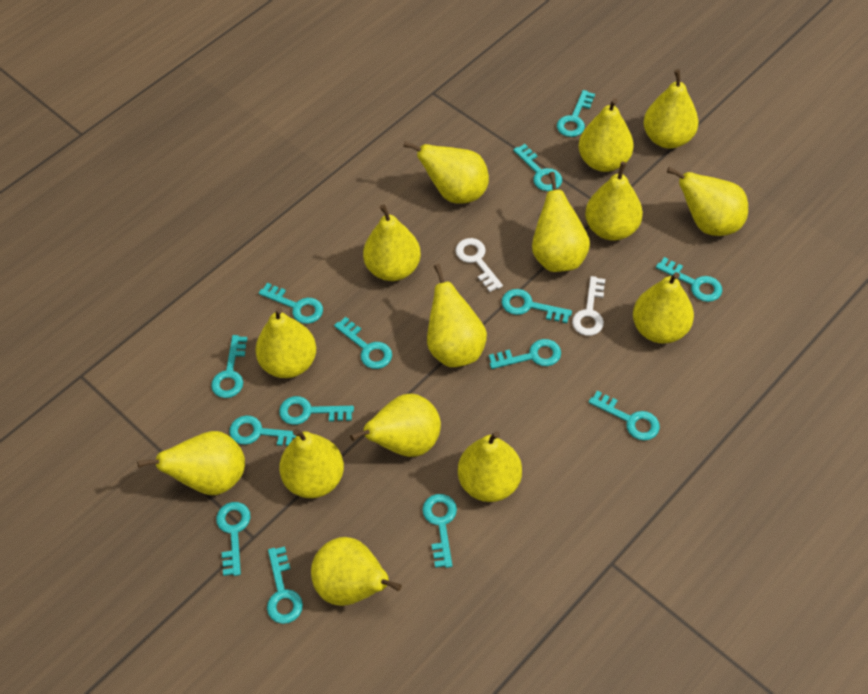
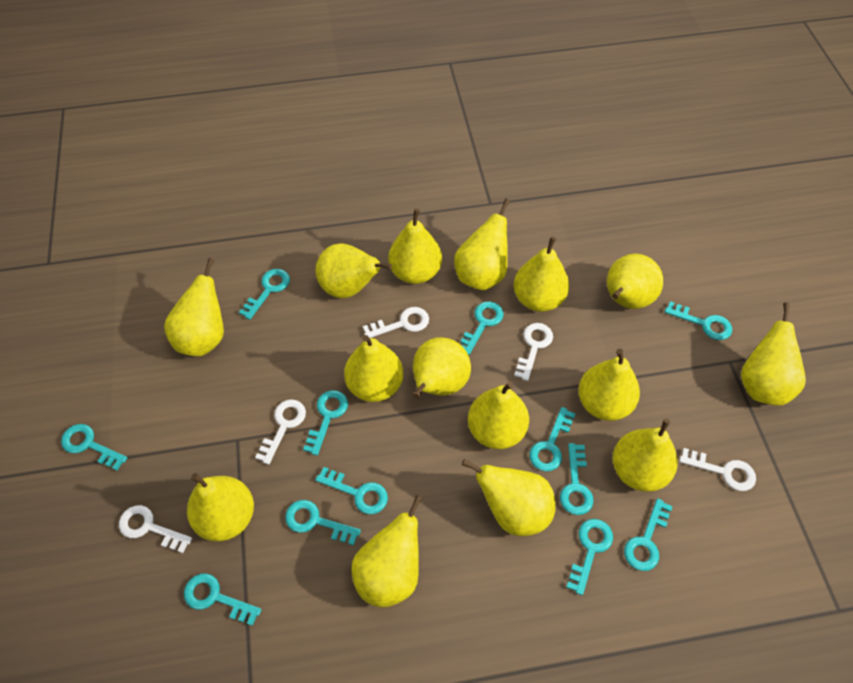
turquoise key: [211,335,248,398] [216,502,251,576] [229,415,296,446] [259,283,323,324] [267,546,303,624] [279,396,354,425] [334,317,392,369] [422,494,457,568] [489,339,561,369] [502,289,572,323] [513,144,562,191] [557,90,595,137] [589,390,660,440] [656,257,722,302] = 14 -> [61,424,127,471] [184,573,262,626] [239,269,290,320] [285,500,361,545] [303,390,348,456] [316,467,388,514] [460,301,504,355] [530,407,575,471] [560,443,594,515] [566,519,613,595] [624,498,673,571] [665,301,732,340] = 12
white key: [455,238,503,292] [572,276,605,336] = 2 -> [119,505,192,553] [255,400,306,465] [363,307,429,338] [514,323,553,381] [679,448,756,491] = 5

